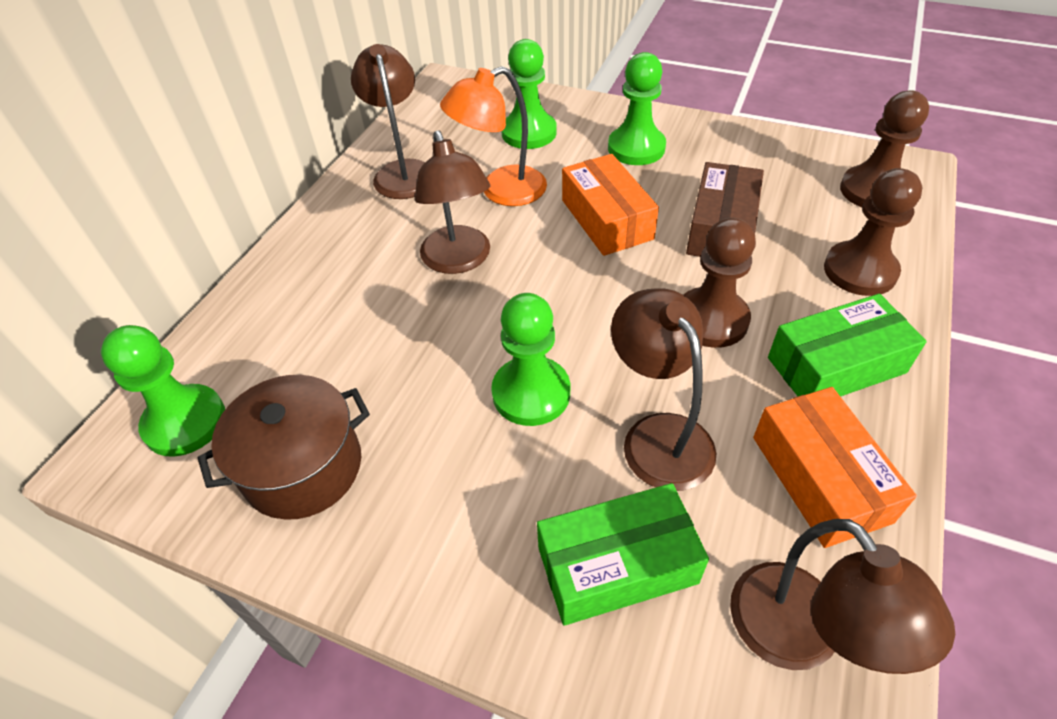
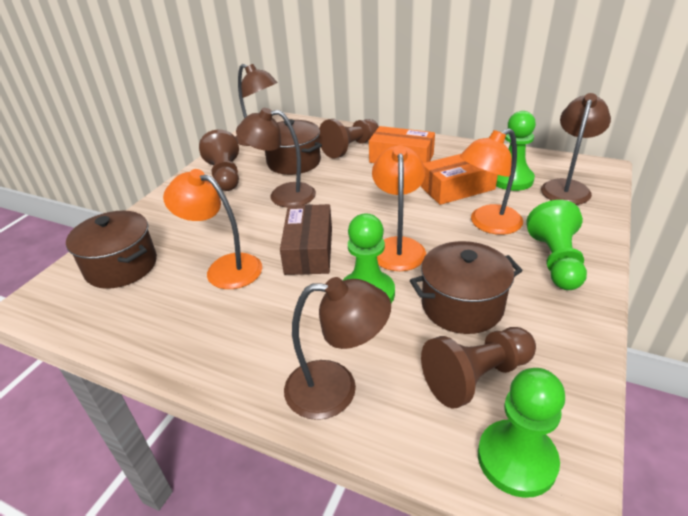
brown pot: [198,375,370,520] = 1 -> [66,211,157,289] [265,119,322,175] [410,241,523,334] = 3
green box: [537,483,709,626] [768,294,927,397] = 2 -> none = 0
orange lamp: [440,66,547,206] = 1 -> [163,169,262,289] [372,145,426,271] [460,128,523,235] = 3

